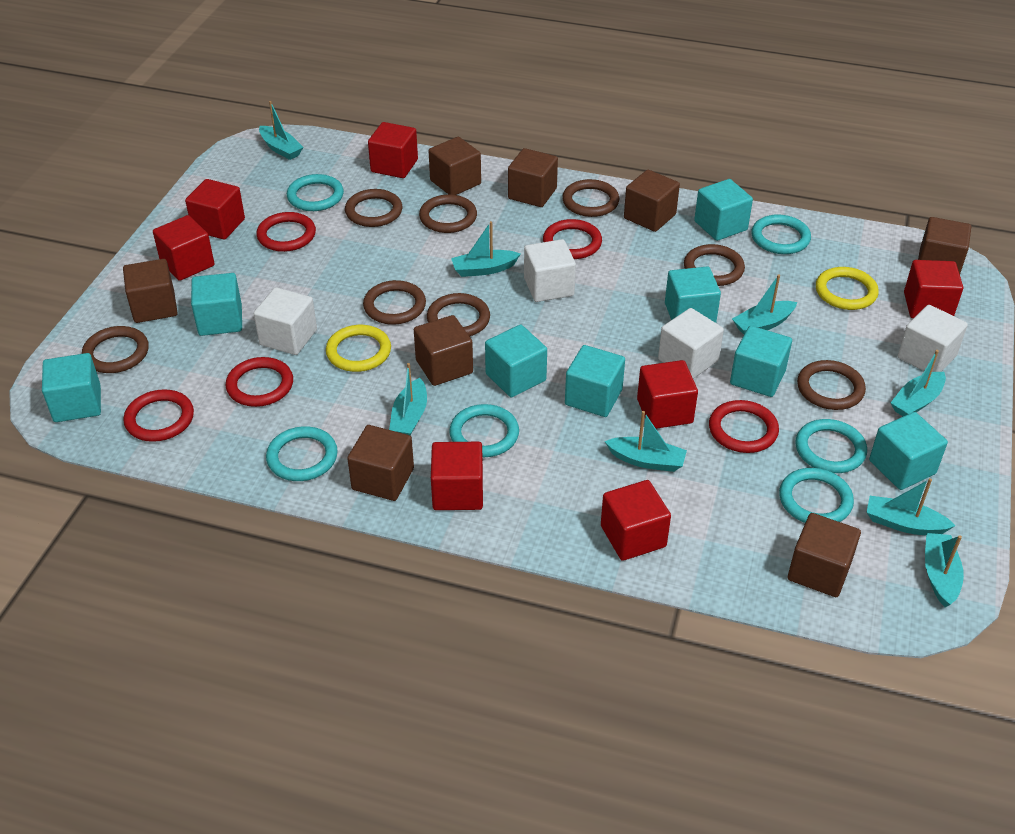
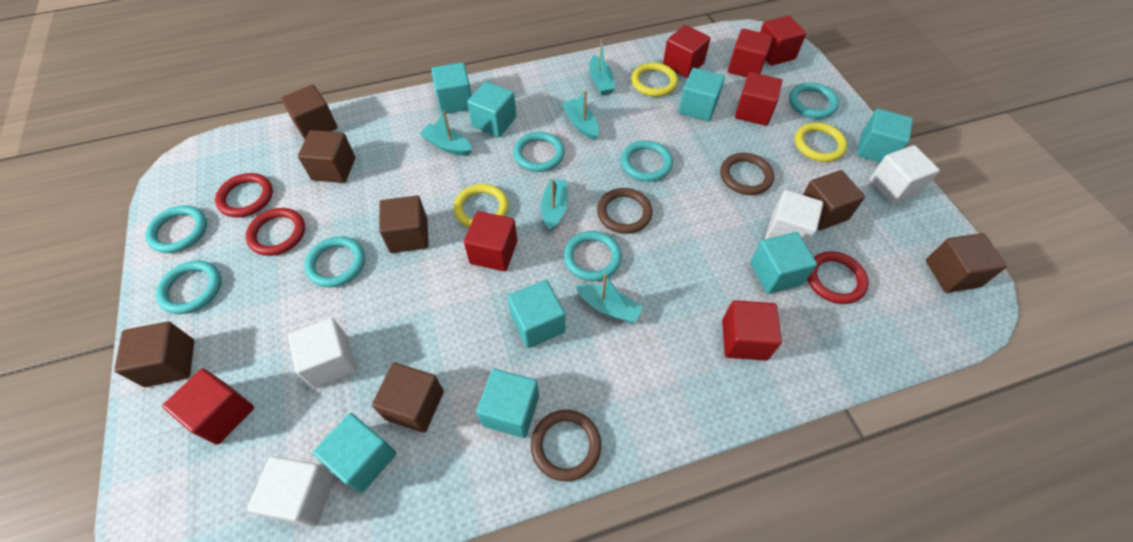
brown cube: [123,259,178,323] [347,425,414,501] [414,315,473,386] [429,137,481,195] [508,148,558,207] [624,170,680,232] [788,513,861,597] [918,217,971,274] = 8 -> [114,321,194,387] [281,85,338,140] [298,130,355,183] [372,363,444,433] [379,196,429,253] [803,170,865,231] [926,233,1007,293] = 7
brown ring: [82,326,149,373] [345,189,402,227] [363,280,426,325] [419,195,477,233] [427,293,490,336] [562,179,619,217] [684,244,745,286] [797,360,866,410] = 8 -> [531,410,601,481] [597,188,652,234] [720,153,774,195] = 3
red ring: [123,389,194,442] [226,357,293,407] [257,212,316,252] [543,219,602,259] [709,400,779,453] = 5 -> [215,173,273,218] [246,208,305,256] [807,251,869,304] = 3
turquoise boat: [259,101,303,160] [389,363,427,435] [451,221,520,277] [605,411,687,472] [732,274,797,334] [867,478,955,535] [891,350,946,416] [925,533,964,607] = 8 -> [420,111,472,156] [541,179,568,231] [562,90,599,140] [575,274,643,323] [589,39,615,95] = 5
turquoise ring: [266,426,338,481] [287,174,344,211] [449,404,519,457] [751,214,811,254] [779,468,854,523] [795,419,867,473] = 6 -> [145,205,207,253] [156,260,221,314] [305,236,365,288] [513,132,565,172] [563,231,622,281] [621,140,673,182] [789,82,839,119] = 7
yellow ring: [326,325,391,372] [816,267,879,310] = 2 -> [453,184,509,228] [631,62,678,97] [795,123,847,162] = 3

